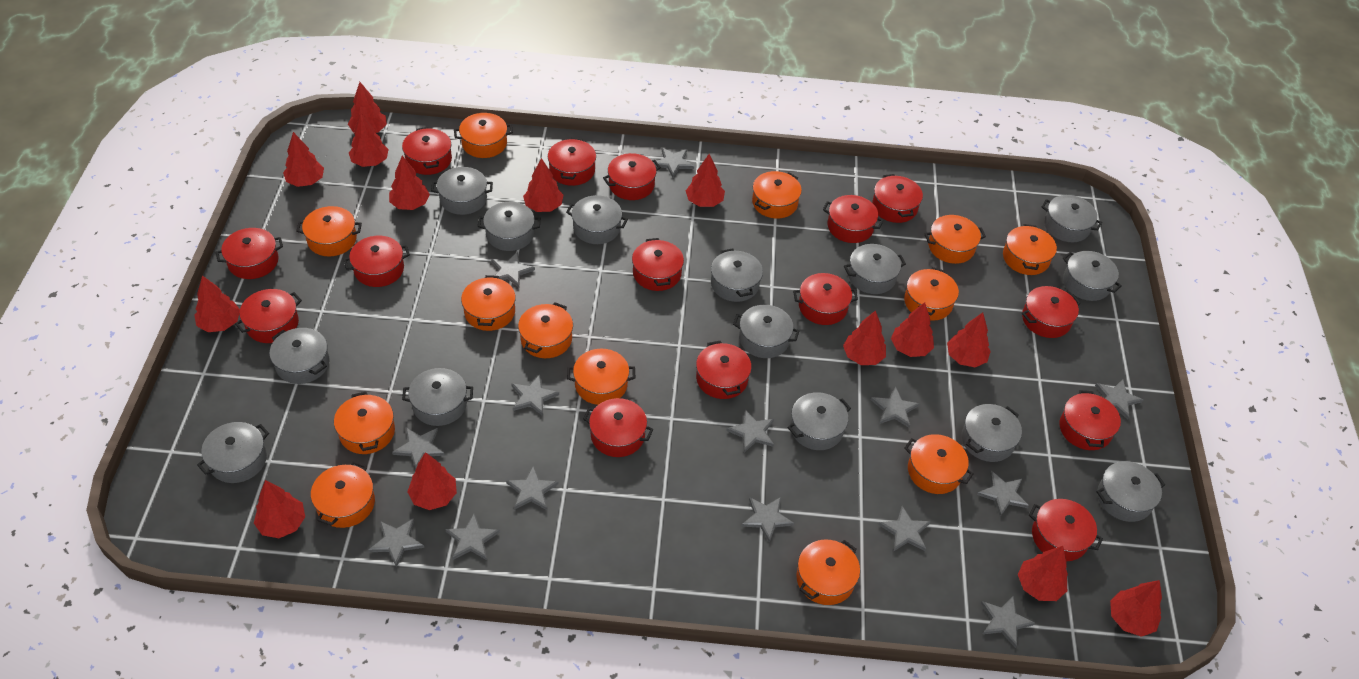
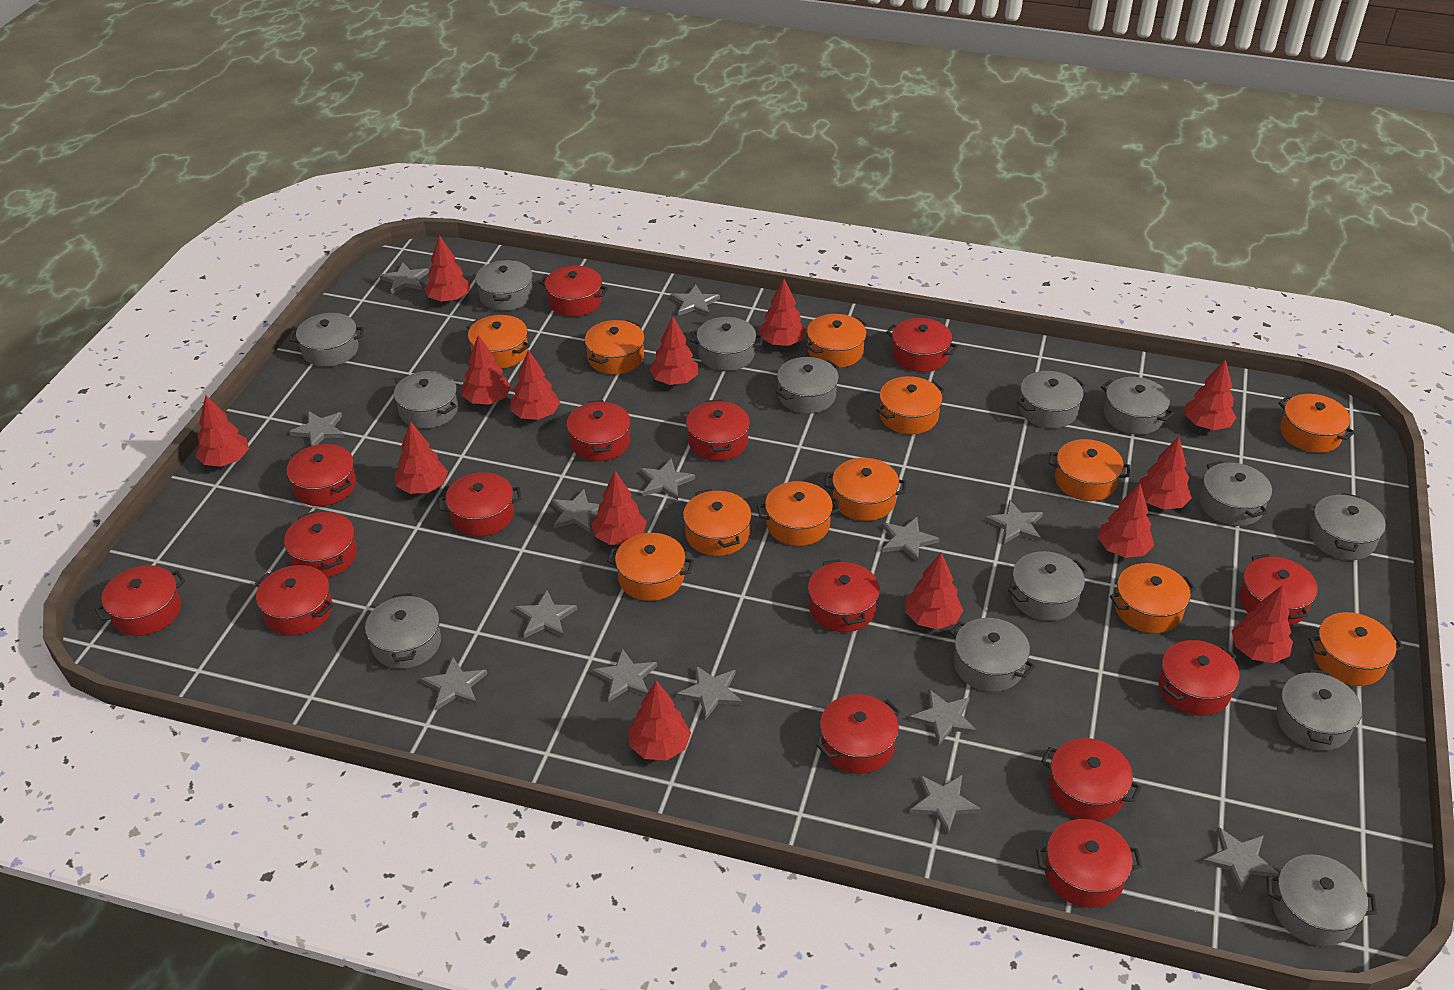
orange pot: [296,206,362,257] [311,461,375,528] [334,392,395,454] [454,113,513,158] [461,275,516,331] [518,302,573,358] [567,349,635,405] [752,171,802,219] [797,539,860,605] [904,267,959,321] [905,434,974,494] [924,215,986,264] [1003,224,1057,275] = 13 -> [467,315,530,369] [585,320,645,374] [607,533,694,601] [683,489,752,556] [757,481,841,546] [805,314,867,368] [825,458,906,521] [876,376,944,434] [1049,439,1130,501] [1110,563,1196,633] [1278,394,1355,453] [1309,612,1404,686] = 12

